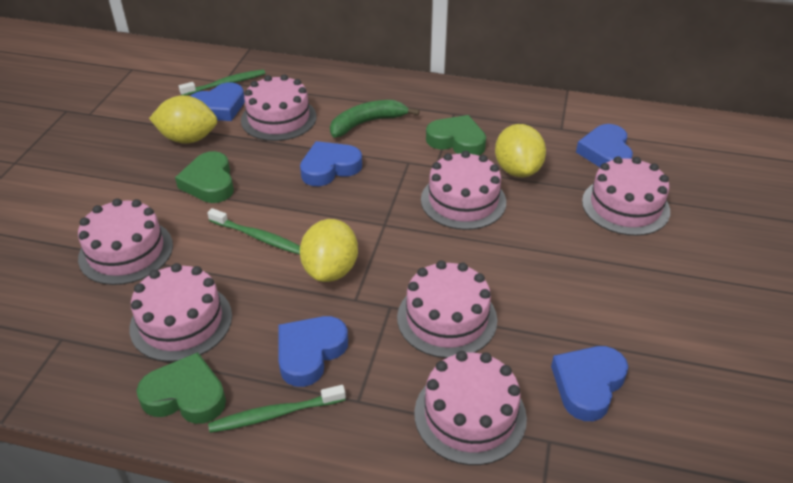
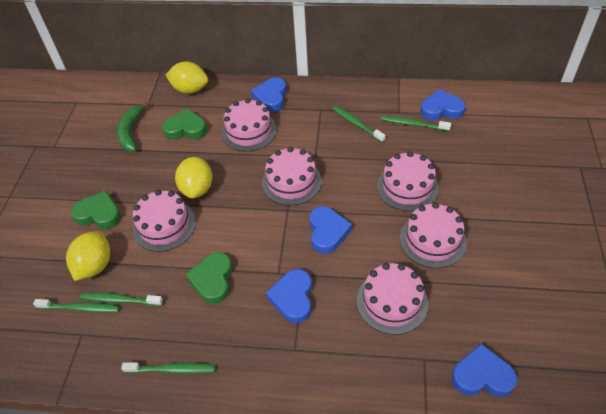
green toothbrush: [179,69,266,96] [207,208,300,255] [208,385,346,433] = 3 -> [33,299,120,312] [80,292,163,306] [121,362,215,374] [332,106,386,142] [381,116,451,131] = 5
pink cake: [78,198,173,285] [129,263,232,362] [241,74,316,141] [397,260,497,358] [414,351,527,465] [421,151,506,230] [582,156,670,236] = 7 -> [133,190,196,252] [222,98,277,152] [262,147,322,205] [357,263,428,335] [377,151,439,211] [400,202,467,268] = 6

